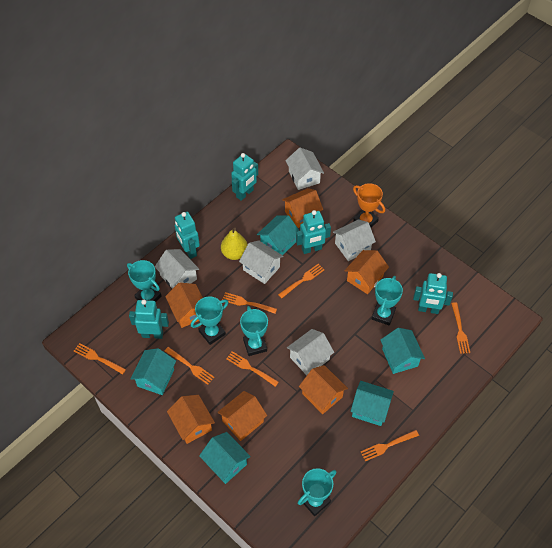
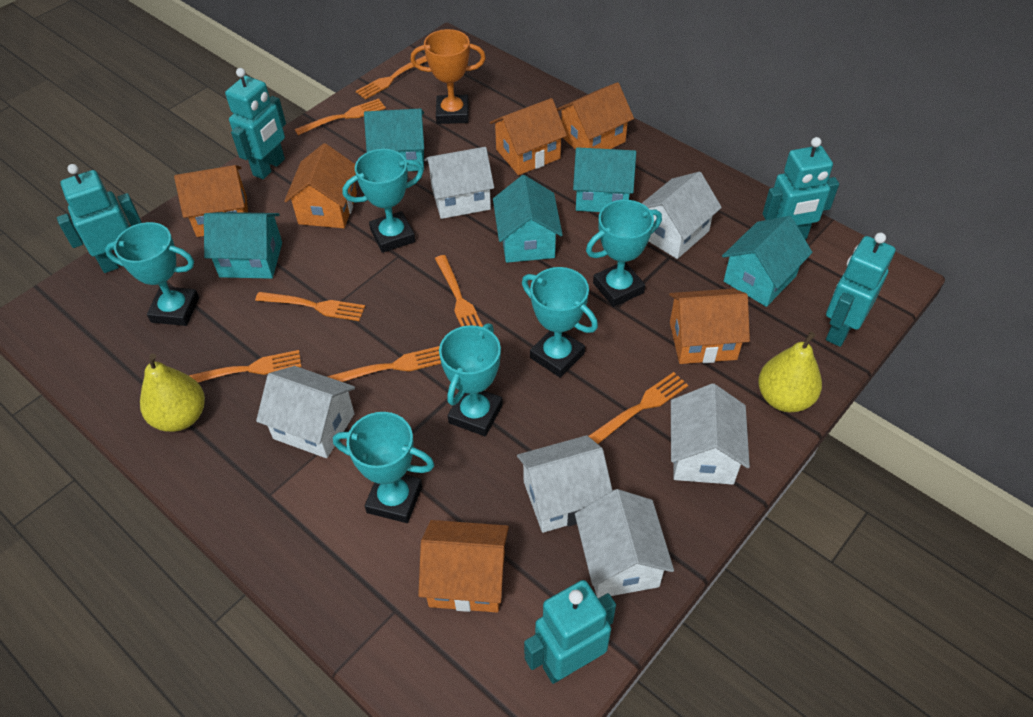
turquoise trophy: [127,260,162,302] [191,296,228,345] [240,306,268,356] [298,468,337,516] [372,276,403,326] = 5 -> [105,222,199,326] [333,412,434,523] [343,149,424,253] [439,323,503,436] [522,267,598,378] [586,200,662,307] = 6
white house: [155,249,199,289] [239,241,283,284] [285,148,324,190] [287,329,334,375] [333,219,376,261] = 5 -> [256,366,355,458] [424,147,494,219] [517,435,613,533] [575,489,674,598] [642,172,722,259] [671,383,750,485] = 6
yellow pear: [221,228,248,260] = 1 -> [140,353,205,432] [758,331,822,412] = 2

